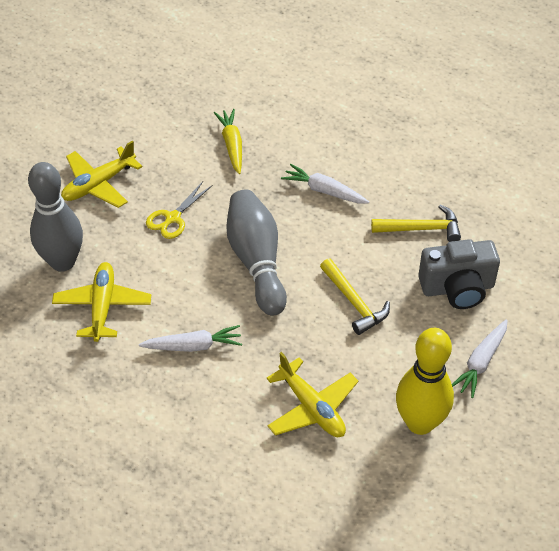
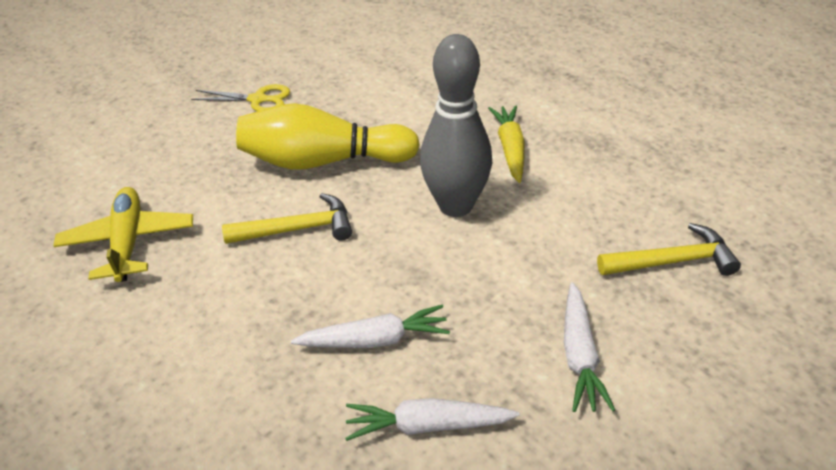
grey bowling pin: [28,162,83,272] [227,190,287,316] = 2 -> [420,34,492,217] = 1
grey camera: [418,239,500,309] = 1 -> none = 0
yellow plane: [52,262,151,342] [61,141,143,208] [266,352,358,437] = 3 -> [53,187,193,282] = 1

